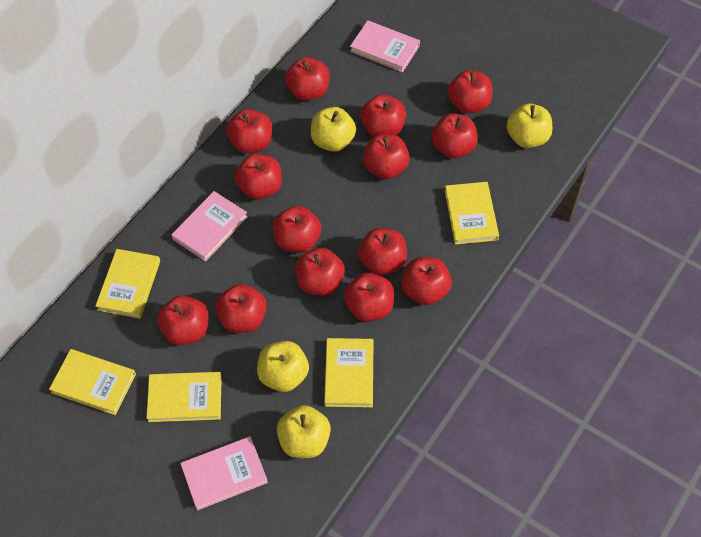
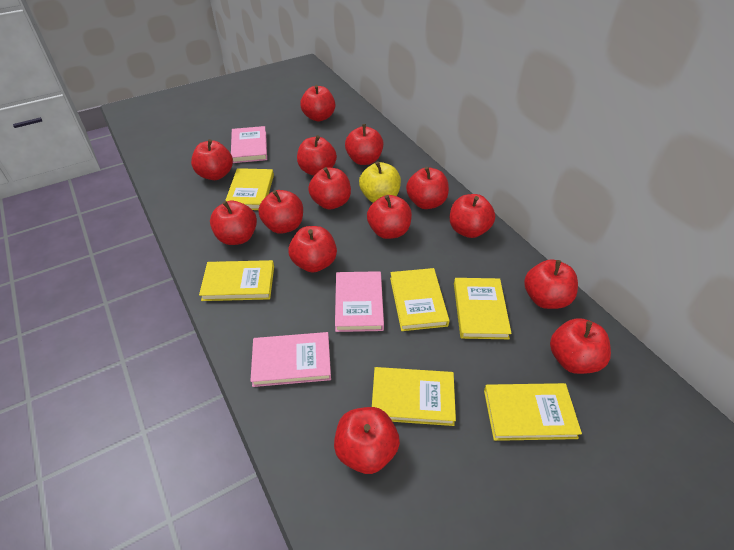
yellow apple: [257,341,309,392] [277,405,331,458] [311,107,356,152] [506,103,552,148] = 4 -> [359,161,401,203] = 1
yellow book: [49,349,136,415] [95,249,160,319] [147,372,222,422] [324,338,374,408] [445,182,499,245] = 5 -> [199,260,274,301] [225,168,274,210] [372,367,456,426] [390,268,450,331] [454,278,512,339] [484,383,582,441] = 6

